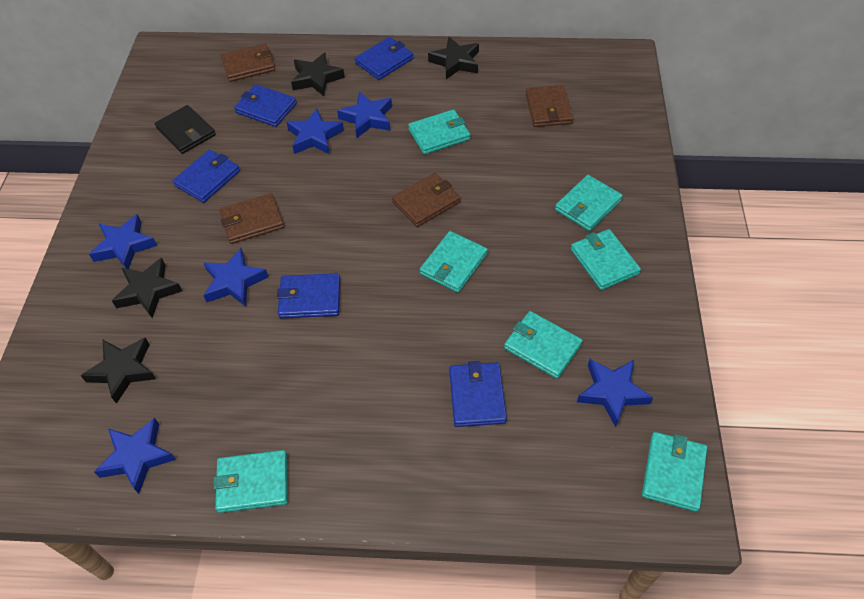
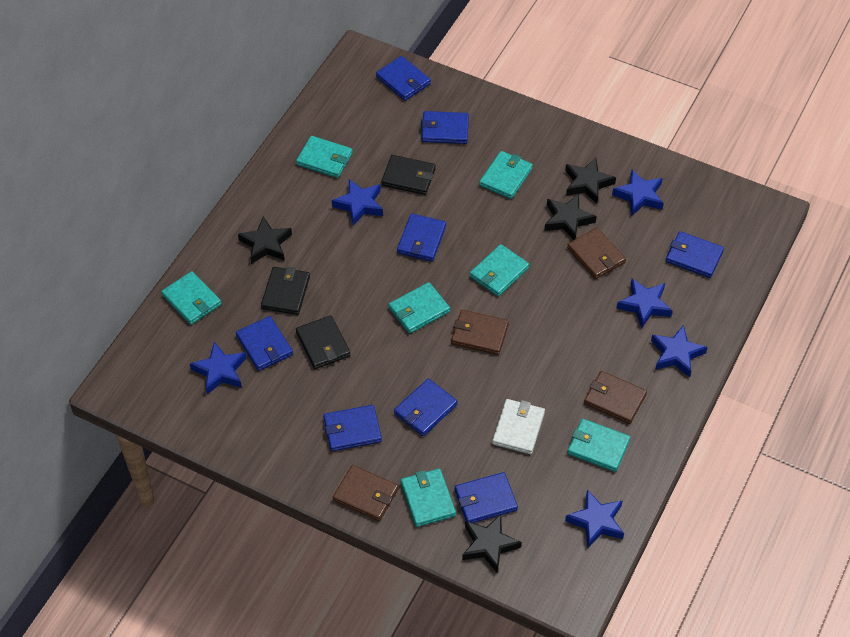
black wallet: [154,105,216,154] = 1 -> [261,267,310,315] [296,315,350,369] [381,155,436,195] = 3
blue wallet: [173,150,240,203] [234,84,297,127] [277,273,340,318] [355,37,414,80] [449,361,507,427] = 5 -> [236,316,293,371] [323,405,382,451] [376,56,431,101] [394,378,458,436] [397,213,446,261] [421,111,469,144] [455,472,518,523] [666,231,724,278] = 8
white wallet: none = 0 -> [492,399,545,454] = 1

